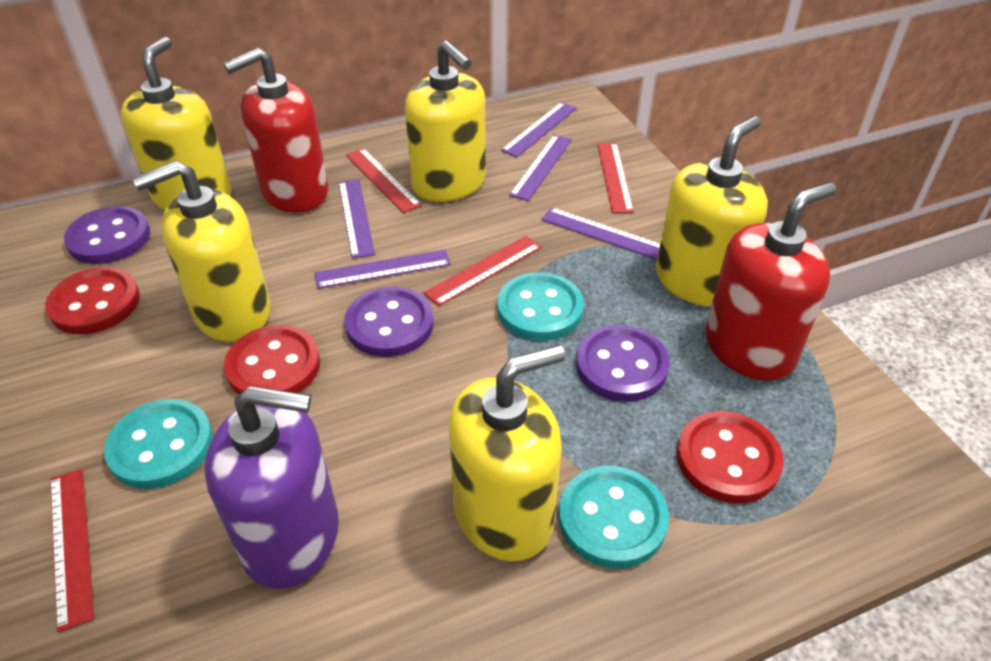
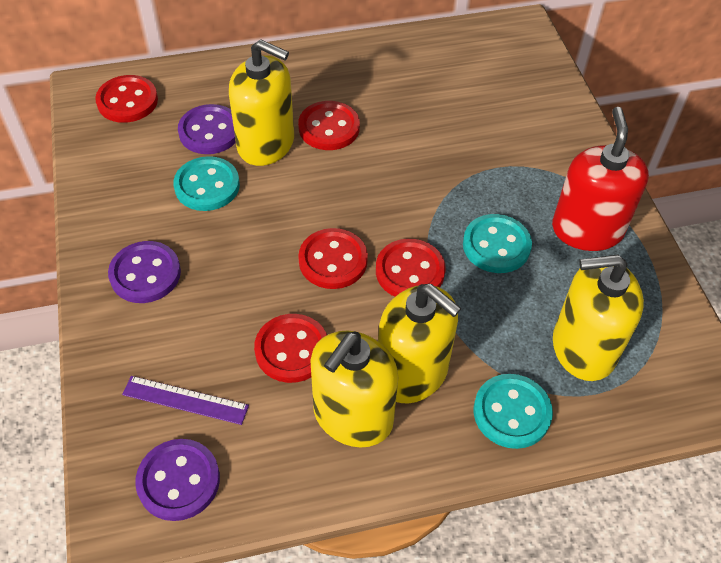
purple ruler: [314,250,451,289] [338,179,375,258] [501,102,577,157] [509,135,572,201] [541,207,660,260] = 5 -> [122,376,249,425] = 1
purple soap dispenser: [205,386,339,589] = 1 -> none = 0
red button: [45,267,140,334] [224,325,320,395] [677,411,784,503] = 3 -> [95,75,158,123] [254,314,327,383] [298,101,360,150] [298,228,368,289] [376,239,446,297] = 5
red ruler: [50,469,94,632] [346,148,422,213] [424,236,541,306] [597,143,634,213] = 4 -> none = 0
red soap dispenser: [223,48,328,212] [705,182,836,381] = 2 -> [552,107,649,251] = 1
yellow soap dispenser: [121,37,231,210] [132,160,271,342] [405,41,486,202] [449,345,566,561] [656,116,768,307] = 5 -> [229,39,294,166] [311,331,398,447] [378,284,461,403] [553,255,644,381] = 4

